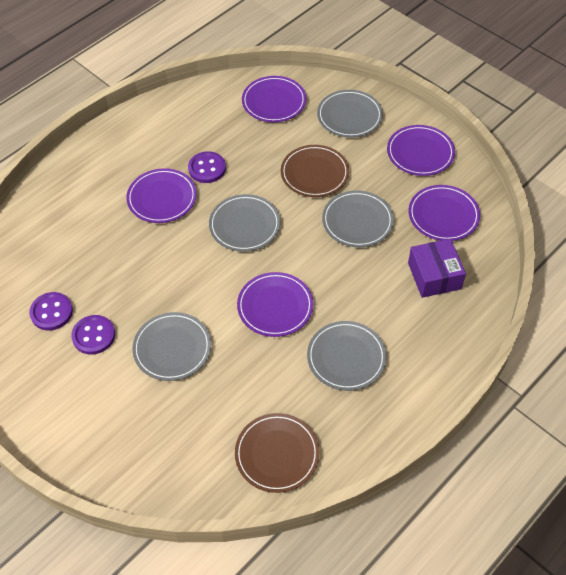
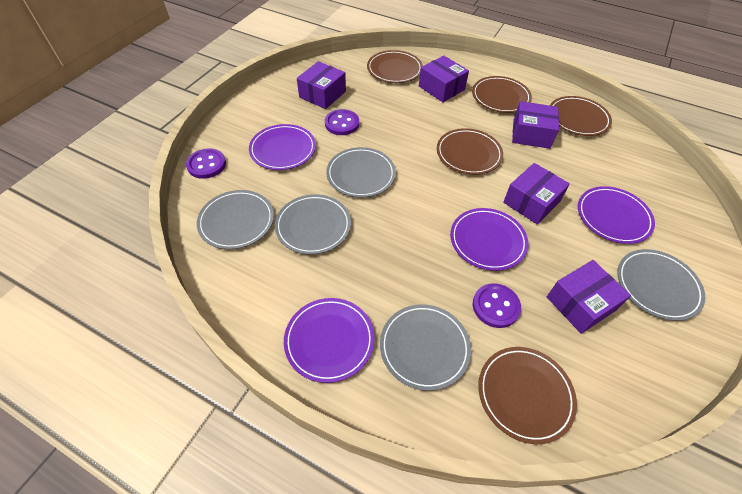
brown plate: [235,413,319,493] [281,145,349,197] = 2 -> [367,50,423,83] [437,128,503,175] [472,76,532,113] [478,347,577,444] [550,96,612,136] = 5
purple box: [408,239,466,298] = 1 -> [297,61,346,109] [419,56,469,102] [503,163,570,225] [512,101,559,149] [547,260,631,334] = 5
purple plate: [126,168,197,223] [237,272,313,337] [242,76,306,122] [387,125,455,176] [408,185,480,241] = 5 -> [249,124,316,170] [284,298,374,383] [450,208,528,271] [578,186,655,244] = 4

